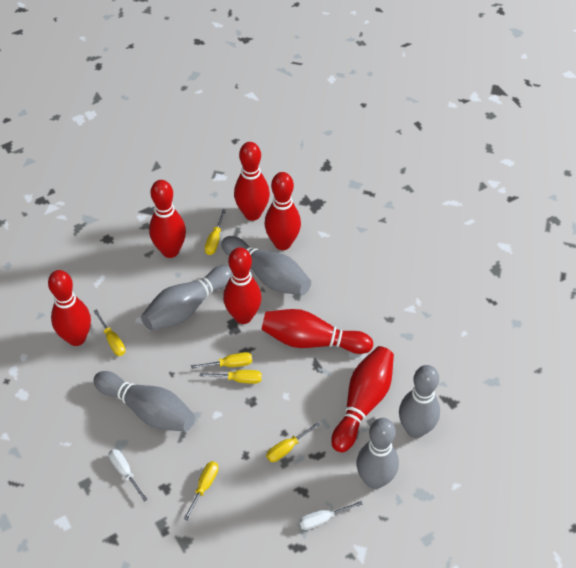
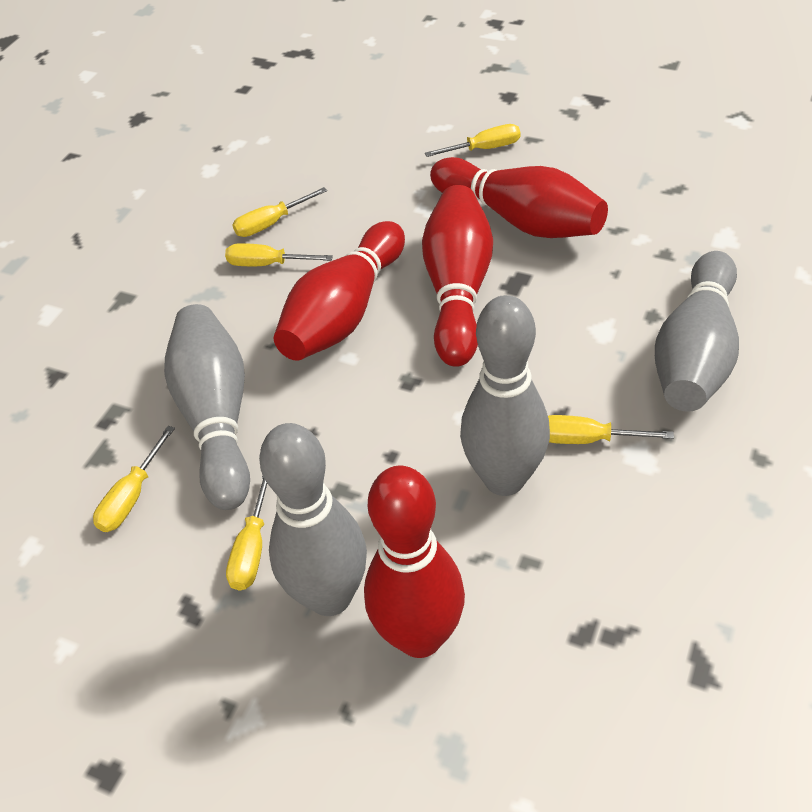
grey bowling pin: [93,371,195,432] [141,265,232,330] [221,236,311,295] [356,418,399,489] [399,365,440,438] = 5 -> [164,304,250,510] [259,423,367,616] [460,295,550,496] [655,251,739,412] = 4
red bowling pin: [48,270,91,346] [149,180,186,258] [223,247,262,324] [234,142,270,221] [261,309,373,354] [265,172,301,250] [331,346,394,452] = 7 -> [274,221,405,361] [364,465,465,658] [422,185,493,367] [430,157,608,238] = 4
white screwdriver: [109,449,148,502] [299,501,363,530] = 2 -> none = 0

